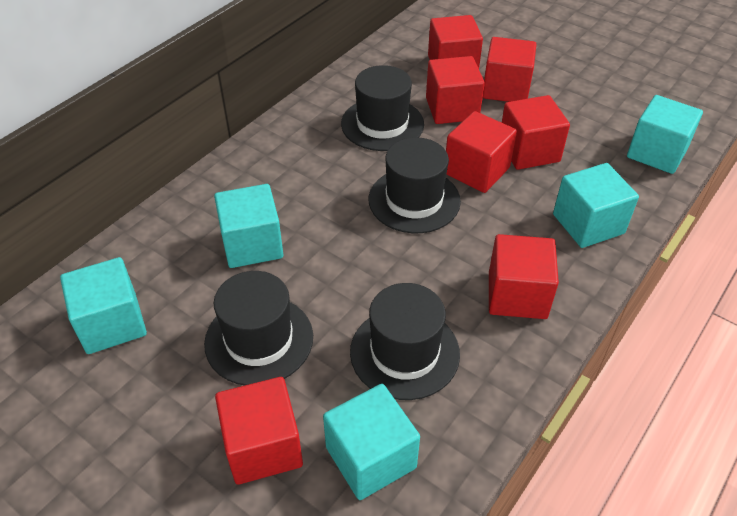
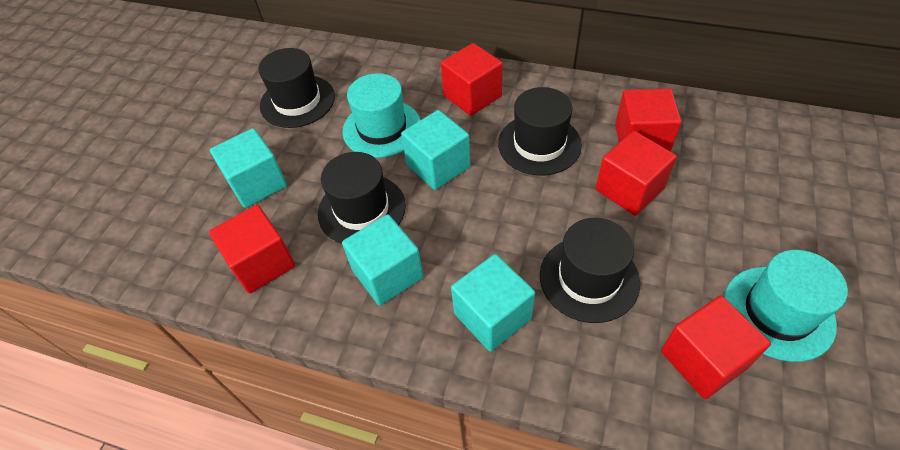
red cube: [215,377,303,485] [426,56,485,124] [428,15,483,68] [446,111,517,193] [483,37,537,102] [489,234,559,319] [502,95,570,170] = 7 -> [209,205,295,294] [441,43,503,116] [596,131,677,216] [615,88,682,152] [661,296,771,399] = 5
turquoise cube: [60,257,147,354] [214,184,283,268] [323,384,420,500] [553,163,639,248] [627,95,703,174] = 5 -> [210,128,287,208] [342,214,423,306] [401,110,470,190] [451,254,535,352] = 4
turquoise hat: none = 0 -> [342,73,420,158] [724,250,848,362] = 2

